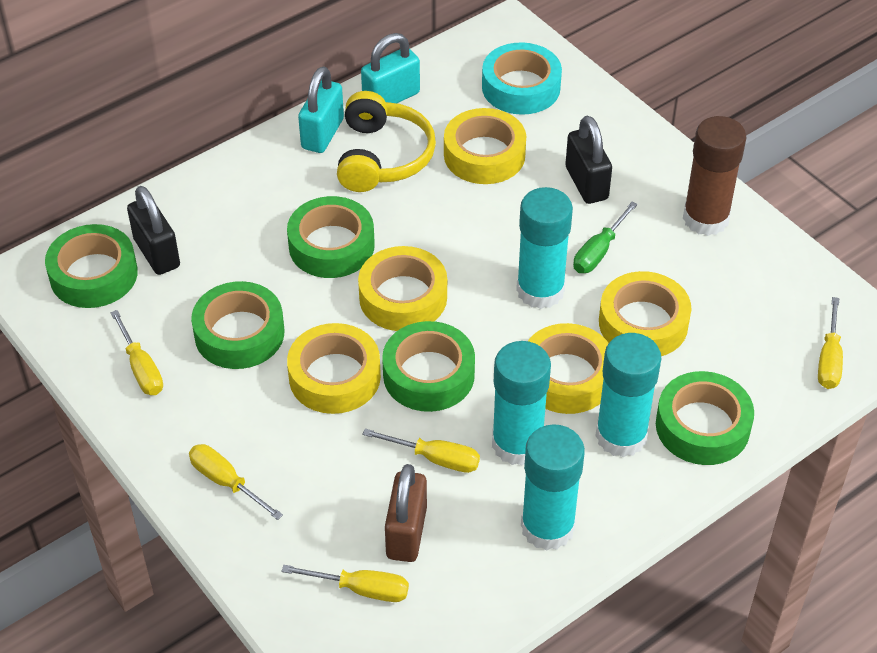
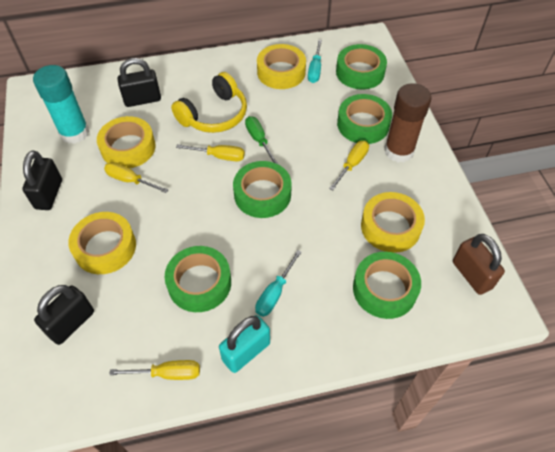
black padlock: [127,186,180,275] [565,116,612,204] = 2 -> [22,151,62,210] [34,285,94,345] [117,58,161,107] = 3
turquoise glue stick: [492,341,551,465] [516,187,573,309] [521,424,585,551] [595,333,661,457] = 4 -> [33,65,89,144] = 1
turquoise padlock: [298,66,344,153] [361,33,420,103] = 2 -> [219,315,270,373] = 1
turquoise screwdriver: none = 0 -> [255,250,302,317] [308,40,322,83] = 2
turquoise tape: [482,42,562,115] = 1 -> none = 0
yellow screwdriver: [110,310,163,395] [189,444,283,520] [281,565,409,602] [362,429,480,473] [818,297,843,389] = 5 -> [104,162,168,193] [109,360,200,380] [176,144,245,161] [329,141,369,190] = 4
yellow tape: [287,323,381,414] [358,246,447,331] [444,108,526,184] [528,323,609,414] [599,271,692,356] = 5 -> [68,212,136,274] [97,116,156,168] [257,44,306,89] [361,192,425,253] = 4

